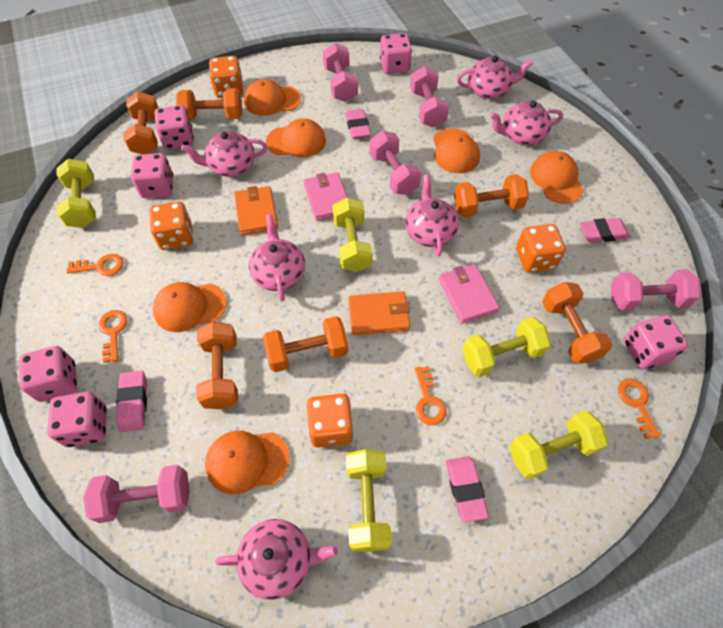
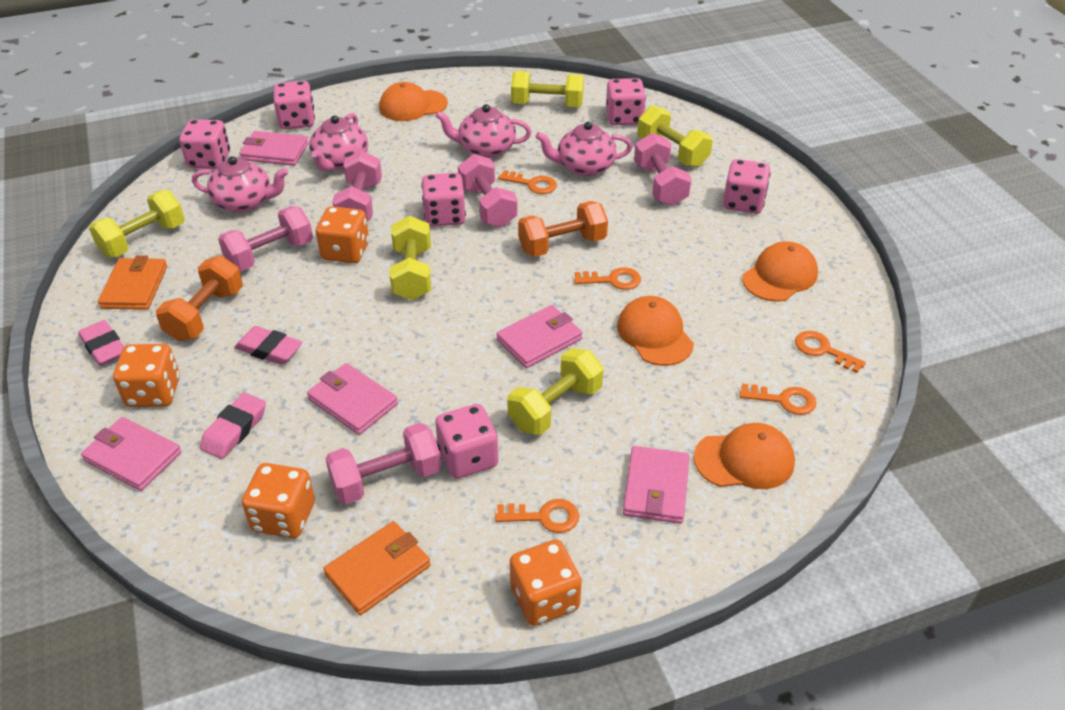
orange cap: [152,282,227,332] [205,431,290,494] [244,79,301,116] [266,118,326,157] [433,128,480,173] [530,151,584,204] = 6 -> [379,82,448,121] [617,296,694,366] [694,423,795,489] [742,241,818,302] = 4
orange dumbbell: [123,91,159,154] [176,88,242,121] [196,322,238,409] [263,316,348,372] [454,174,529,217] [542,282,612,363] = 6 -> [156,256,243,341] [518,201,608,257] = 2
orange key: [66,254,123,276] [99,310,127,363] [415,366,447,425] [618,379,661,439] = 4 -> [495,499,579,533] [498,170,557,194] [574,267,641,290] [739,384,816,415] [795,331,866,373] = 5
pink eraser: [116,370,147,432] [345,109,371,139] [446,456,489,523] [580,218,630,243] = 4 -> [78,320,124,366] [200,392,266,459] [234,326,303,365] = 3
pink teapot: [181,131,267,177] [215,519,338,600] [249,215,305,301] [405,175,459,256] [457,55,533,99] [490,101,563,145] = 6 -> [192,156,289,213] [309,113,368,171] [435,104,531,158] [535,122,632,176] = 4
pink wallet: [304,172,348,221] [439,264,500,324] = 2 -> [81,417,181,491] [239,131,309,166] [307,363,398,435] [497,305,582,368] [623,446,689,524] = 5

